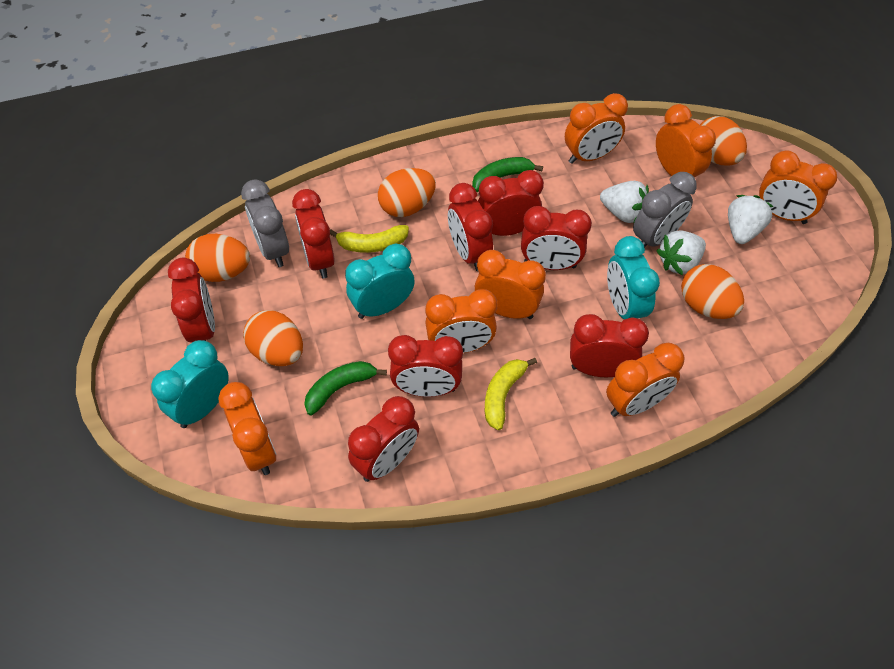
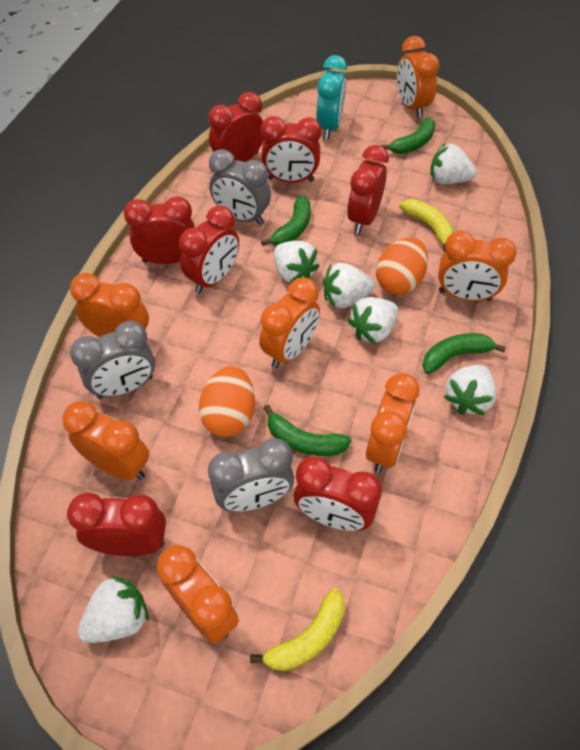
green banana: [304,361,387,415] [472,157,543,192] = 2 -> [261,196,311,246] [264,405,352,456] [381,117,435,154] [422,333,506,374] = 4
grey clock: [241,179,289,267] [633,172,697,248] = 2 -> [70,321,155,398] [208,438,294,512] [209,149,271,225] = 3
orange egg: [185,234,250,282] [243,310,303,366] [378,168,436,217] [681,264,744,319] [700,116,747,166] = 5 -> [199,366,255,437] [376,238,428,295] = 2
red clock: [168,258,215,343] [292,189,335,279] [348,396,419,482] [388,335,463,397] [448,183,493,271] [478,170,544,236] [521,206,592,270] [570,314,649,377] = 8 -> [67,493,166,556] [124,196,195,264] [179,206,239,293] [209,92,264,162] [261,116,321,183] [294,456,382,531] [347,145,389,234] = 7
turquoise clock: [151,340,229,428] [345,244,415,319] [607,236,660,319] = 3 -> [316,55,347,139] = 1
white strawberry: [600,181,649,223] [656,231,706,275] [728,195,774,244] = 3 -> [78,575,149,643] [274,241,320,284] [323,263,375,308] [348,297,399,344] [430,144,477,184] [444,365,497,415] = 6

